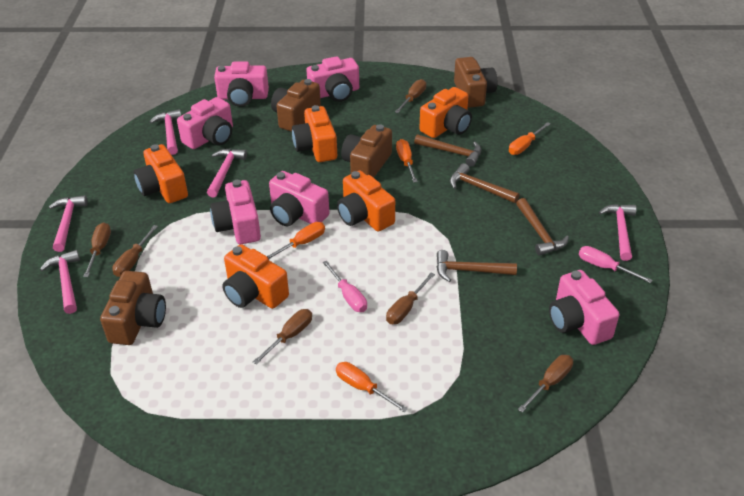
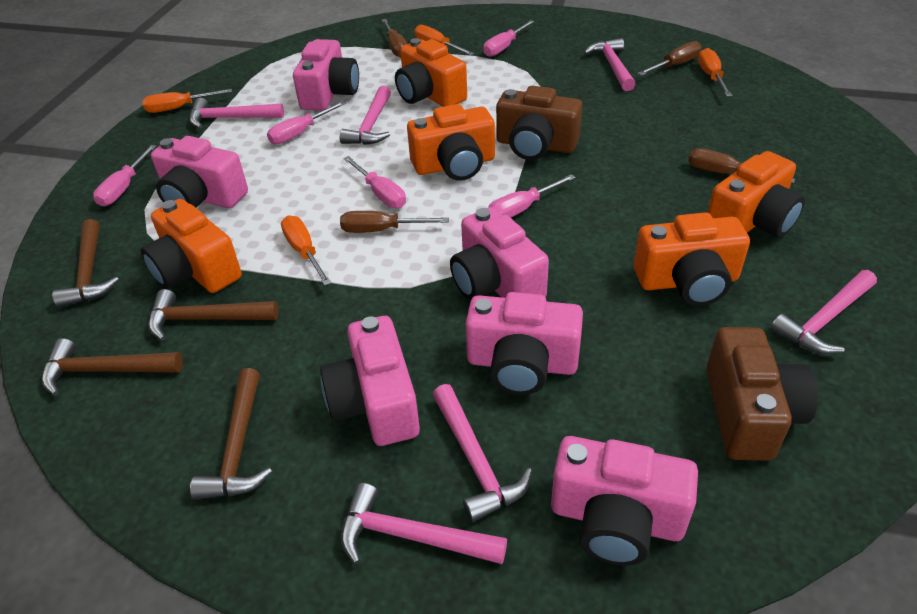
brown camera: [100,271,166,345] [271,79,321,132] [341,124,392,178] [454,57,498,108] = 4 -> [496,86,582,160] [706,327,818,461] = 2
brown screwdriver: [83,223,111,277] [112,225,158,277] [253,309,312,365] [386,273,435,324] [395,79,426,113] [518,355,573,412] = 6 -> [340,211,449,233] [382,19,407,57] [638,41,702,75] [688,148,795,183] = 4
pink hammer: [40,250,80,314] [49,195,88,252] [150,109,181,155] [207,149,247,197] [599,204,636,261] = 5 -> [189,98,284,128] [339,86,391,145] [341,483,507,564] [433,384,532,522] [584,38,636,91] [771,270,877,354] = 6
pink screwdriver: [323,261,367,312] [579,246,653,283] = 2 -> [93,145,156,206] [267,101,345,144] [343,156,406,208] [483,20,535,57] [489,174,576,218] = 5

